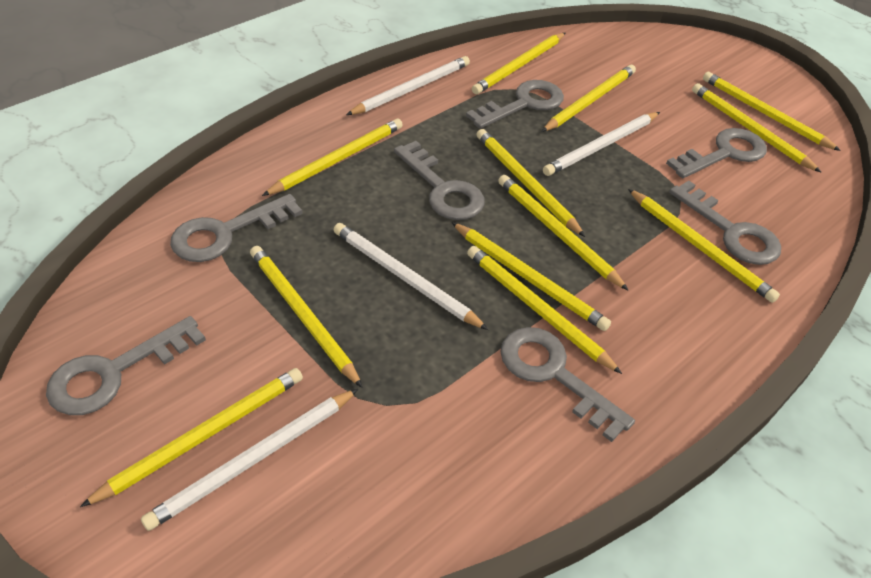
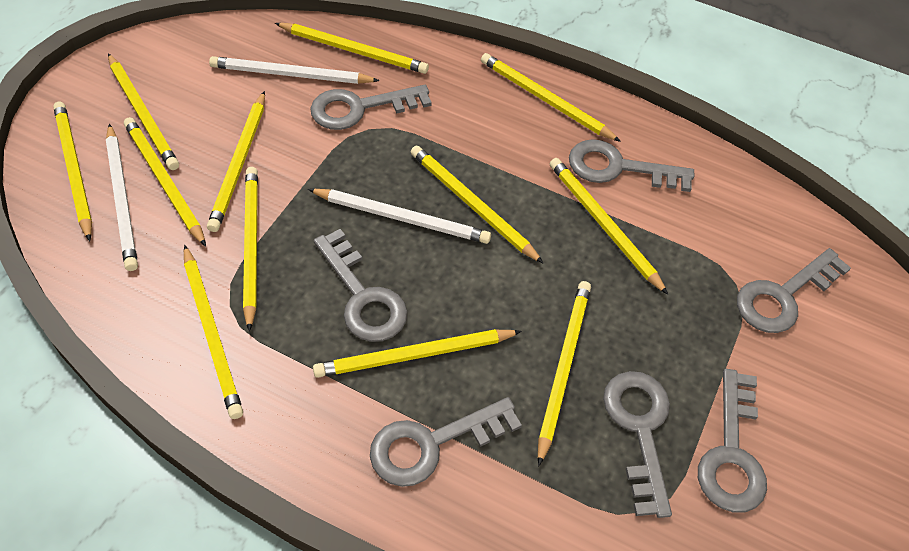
white pencil: [141,389,358,531] [334,223,488,330] [346,56,470,115] [543,112,660,176] = 4 -> [106,124,138,271] [209,56,380,84] [308,189,491,244] = 3

